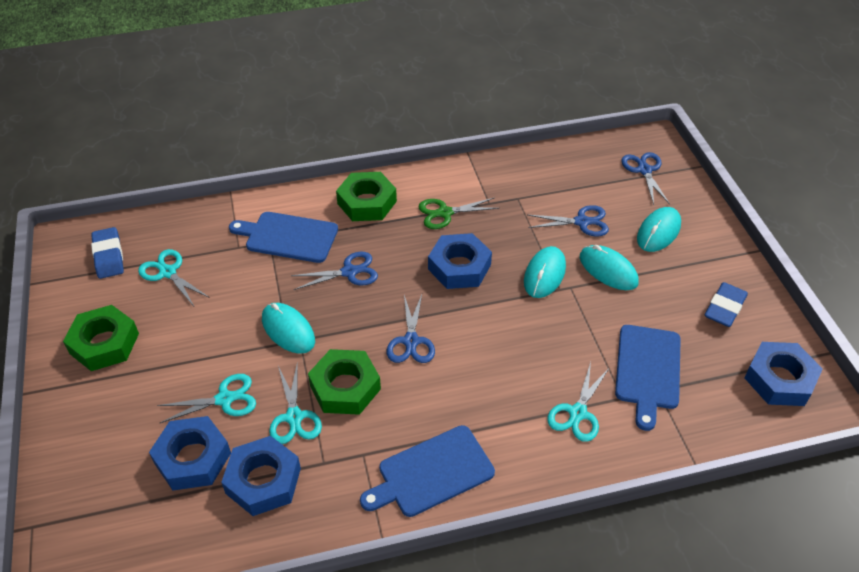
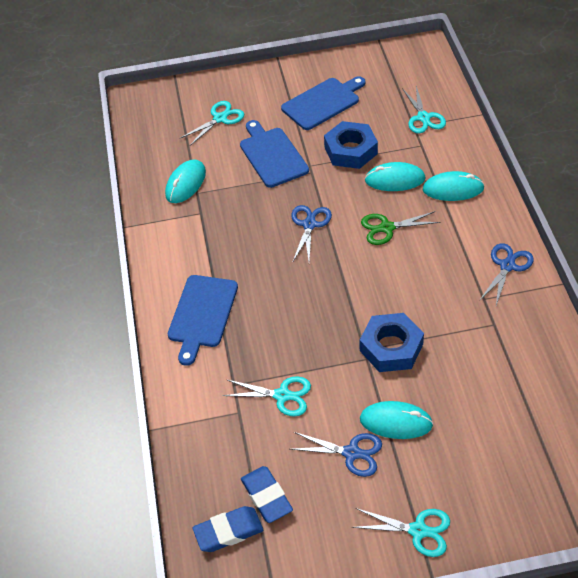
blue nut: [149,416,231,490] [221,436,301,516] [428,233,492,289] [744,342,823,406] = 4 -> [324,121,378,169] [360,313,424,372] = 2
blue scissors: [291,252,378,290] [387,294,435,363] [528,205,609,237] [621,152,670,205] = 4 -> [290,432,382,477] [291,205,332,261] [479,243,534,305] = 3
green nut: [63,305,139,371] [308,349,381,415] [336,172,397,221] = 3 -> none = 0

